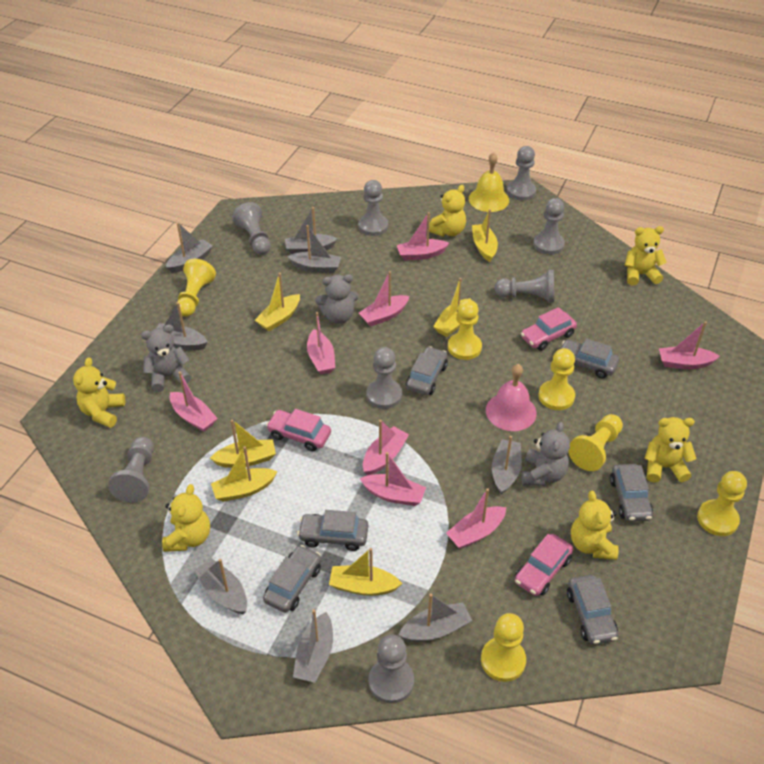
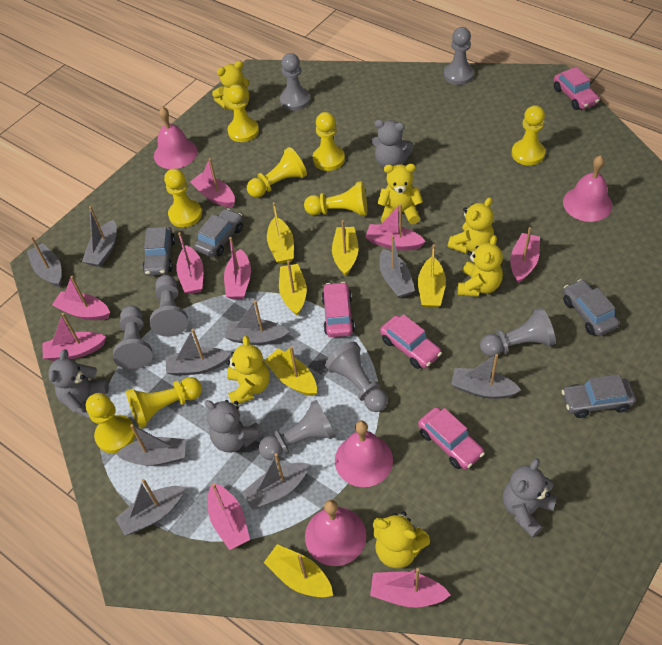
grey boat: [156,302,208,350] [166,223,213,273] [194,558,247,614] [285,207,338,254] [288,225,341,273] [293,609,333,683] [399,593,472,642] [492,436,522,494] = 8 -> [27,236,62,287] [82,206,117,267] [115,479,185,535] [116,424,186,466] [165,329,230,376] [225,300,289,345] [242,453,309,510] [379,235,415,298] [451,354,521,399] = 9
grey car: [263,545,321,613] [297,510,368,551] [406,346,448,395] [561,338,619,379] [567,575,618,645] [610,464,653,522] = 6 -> [142,227,175,276] [194,208,243,257] [561,375,636,418] [563,279,619,336] = 4
grey pawn: [108,437,154,503] [232,202,271,255] [358,180,388,236] [366,347,402,409] [369,634,414,704] [495,270,554,303] [507,146,536,201] [533,198,565,255] = 8 -> [113,305,153,370] [150,275,188,337] [259,400,336,460] [280,53,310,111] [325,342,388,412] [444,27,474,85] [480,308,556,357] = 7
grey teddy bear: [141,325,191,392] [315,274,359,324] [522,422,570,486] = 3 -> [48,350,109,420] [204,400,264,453] [371,120,414,167] [503,458,557,537] = 4
pink bell: [486,364,537,431] = 1 -> [154,107,197,169] [305,500,366,566] [335,420,393,487] [563,155,612,222] = 4
pink boat: [170,372,218,432] [307,312,335,375] [359,271,409,326] [360,452,426,506] [363,420,409,475] [397,212,449,261] [446,488,506,549] [659,321,720,369] = 8 -> [42,313,106,361] [52,276,110,320] [176,232,204,294] [190,158,235,208] [208,483,250,550] [224,237,251,299] [365,204,426,251] [370,568,450,607] [510,227,540,283] = 9
pink car: [266,409,331,451] [515,534,573,596] [521,307,577,351] = 3 -> [321,282,355,337] [380,314,442,369] [418,407,485,469] [554,67,599,110] = 4
yellow bell: [469,152,509,212] = 1 -> none = 0
yellow pawn: [176,259,216,317] [448,299,482,360] [481,613,526,682] [538,348,575,410] [568,414,623,471] [697,471,747,536] = 6 -> [86,393,135,453] [126,377,202,429] [164,168,202,227] [227,84,259,142] [247,147,307,198] [304,181,367,216] [313,112,345,171] [512,105,545,165] = 8

